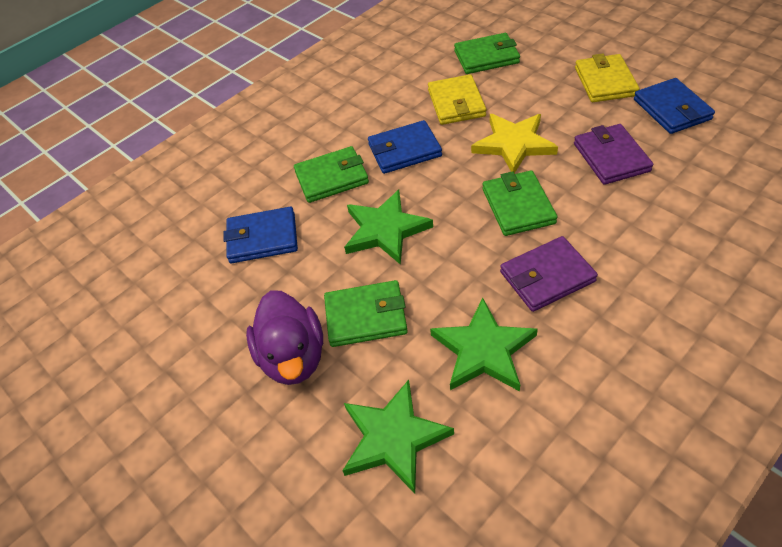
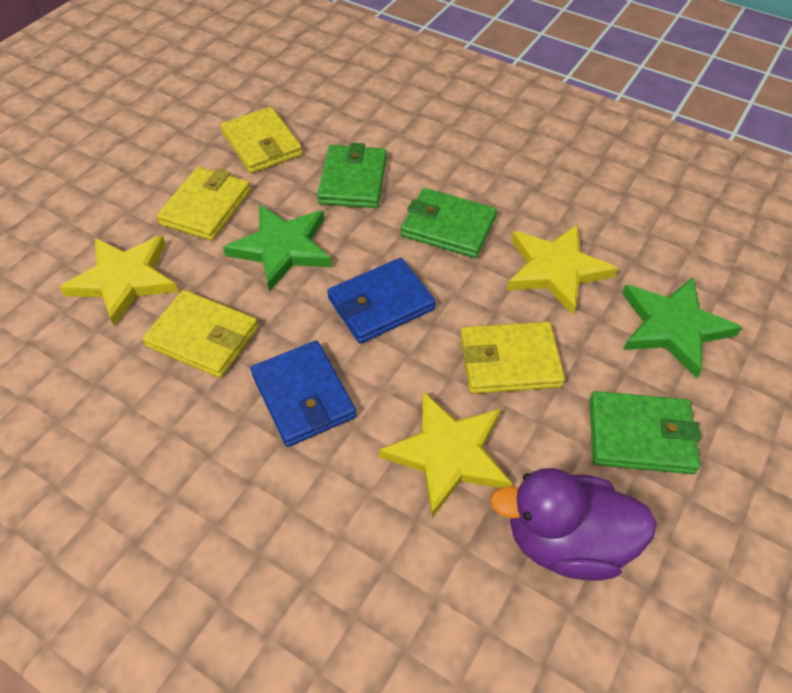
blue wallet: [224,207,298,263] [368,120,442,174] [634,78,715,134] = 3 -> [251,341,356,447] [327,258,436,343] = 2
green star: [342,380,454,494] [344,190,433,265] [430,298,538,391] = 3 -> [223,204,332,292] [622,277,742,378] = 2
green wallet: [294,146,369,203] [324,280,408,347] [454,33,520,74] [482,170,557,236] = 4 -> [317,143,387,208] [401,188,497,258] [589,391,701,474] = 3
purple wallet: [500,236,598,312] [574,124,653,185] = 2 -> none = 0
yellow star: [471,114,558,173] = 1 -> [59,235,179,327] [379,391,512,517] [507,224,618,315] = 3
yellow wallet: [428,74,486,125] [575,53,639,102] = 2 -> [142,290,258,378] [156,167,251,241] [221,107,302,173] [460,322,565,394] = 4

